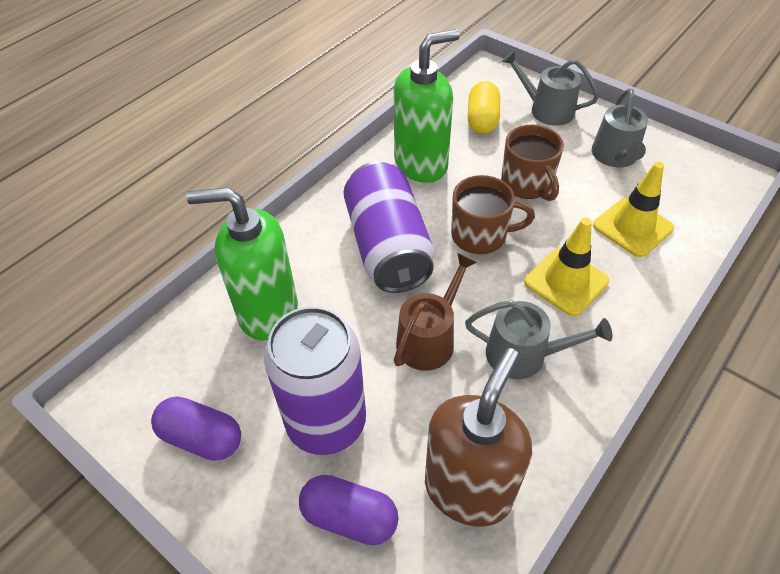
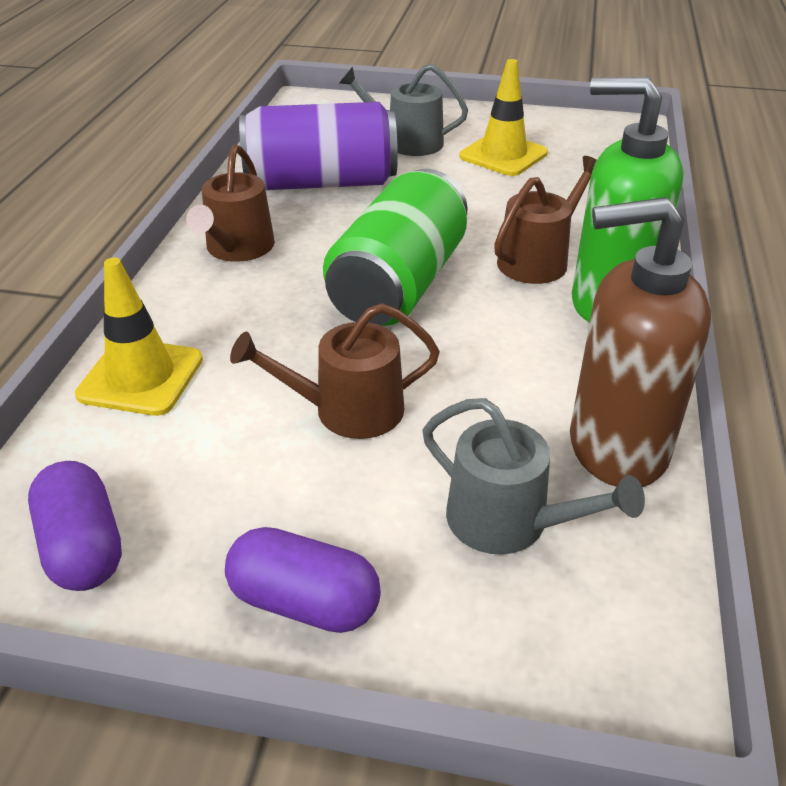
brown mug: [451,175,535,254] [501,125,564,201] = 2 -> none = 0
brown watering can: [394,253,477,371] = 1 -> [186,144,275,262] [230,303,440,439] [494,156,596,284] = 3
green can: none = 0 -> [323,169,468,326] = 1
green soap dispenser: [186,187,298,341] [394,29,460,183] = 2 -> [572,77,684,322] = 1
grey watering can: [465,300,613,379] [502,50,599,126] [592,88,648,167] = 3 -> [339,64,468,156] [422,398,645,555] = 2
purple can: [264,306,366,455] [343,162,434,293] = 2 -> [239,102,398,190] = 1
yellow capsule: [468,81,500,134] = 1 -> none = 0

